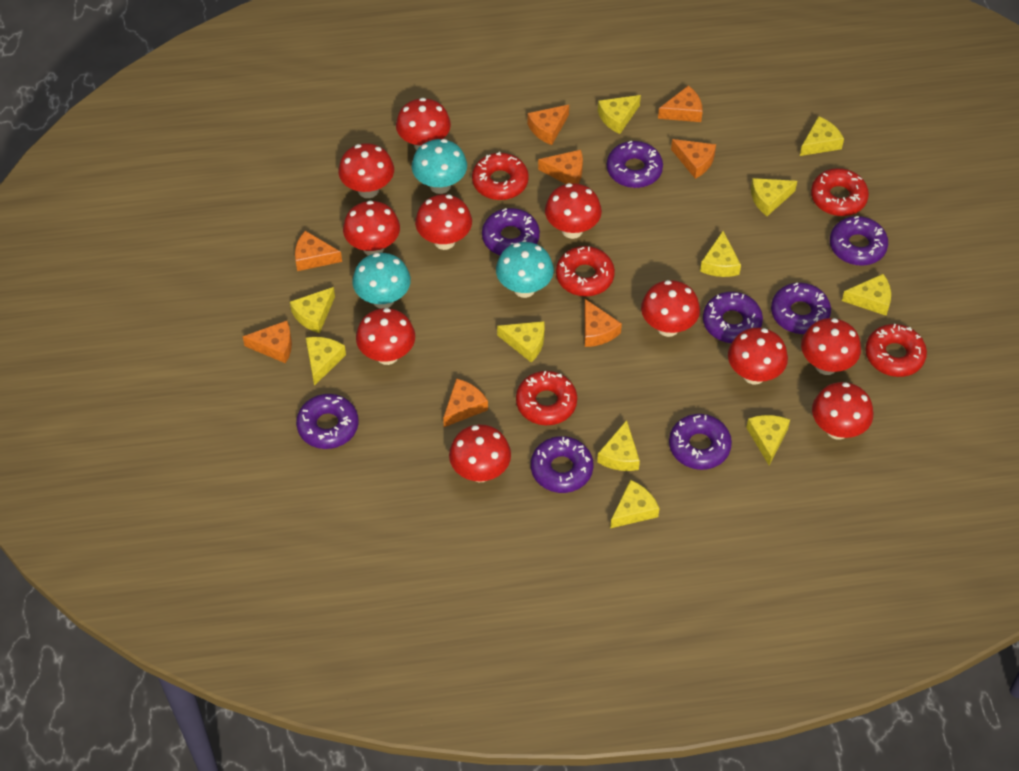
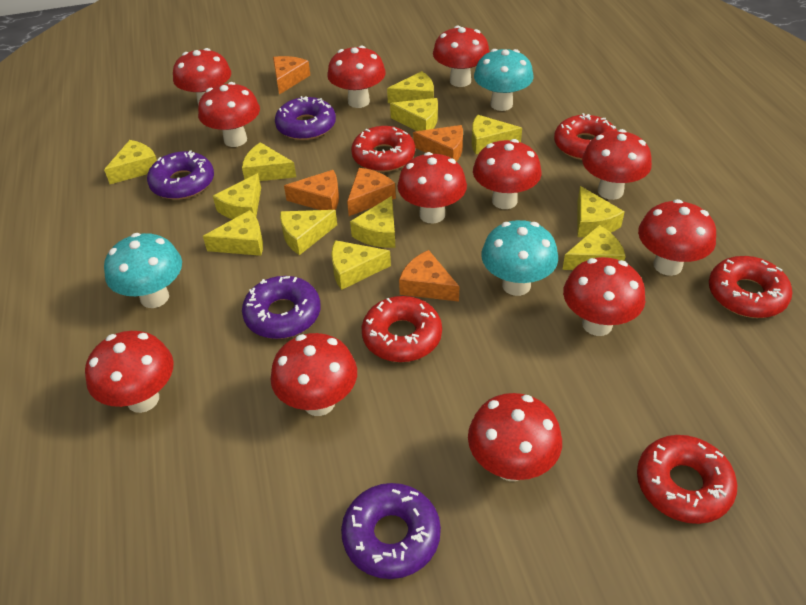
orange cheese: [243,321,292,363] [295,231,342,271] [443,378,488,427] [527,105,569,145] [538,150,583,184] [584,299,622,347] [658,85,703,122] [671,139,716,179] = 8 -> [273,56,310,95] [284,170,339,210] [347,168,396,216] [399,250,459,302] [413,125,463,162] = 5
purple donut: [296,394,358,449] [482,208,540,255] [531,436,593,493] [607,141,663,188] [669,414,732,470] [703,292,763,343] [771,283,831,334] [830,216,888,266] = 8 -> [147,150,214,200] [242,276,321,339] [275,96,336,140] [341,483,441,579] = 4
red mushroom: [338,143,394,198] [343,201,400,256] [356,308,415,365] [396,98,451,150] [415,194,472,250] [449,424,511,482] [545,183,602,239] [641,280,700,337] [728,328,788,384] [801,318,861,375] [812,382,873,440] = 11 -> [85,331,174,413] [173,48,231,105] [198,82,260,147] [270,333,357,416] [327,46,386,108] [397,152,467,224] [433,26,490,87] [468,393,562,481] [473,139,541,209] [563,257,645,336] [582,129,652,200] [638,199,716,276] = 12
yellow cheese: [290,287,335,333] [306,337,346,386] [497,321,545,363] [597,420,640,471] [598,95,641,134] [610,480,660,528] [700,231,741,277] [746,415,790,466] [751,178,797,216] [800,116,844,156] [842,274,891,316] = 11 -> [104,140,157,184] [203,210,263,256] [213,173,261,219] [242,142,296,181] [280,210,337,255] [331,240,391,290] [350,196,395,248] [387,71,434,103] [390,98,438,131] [472,115,522,154] [562,225,626,270] [577,186,625,237] = 12

